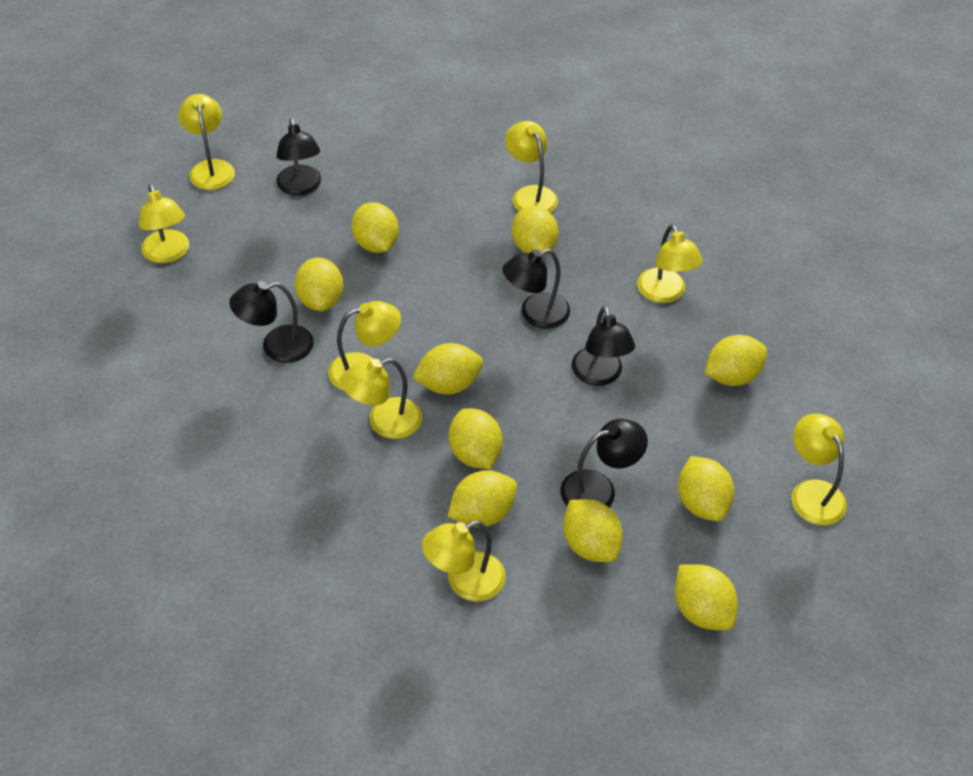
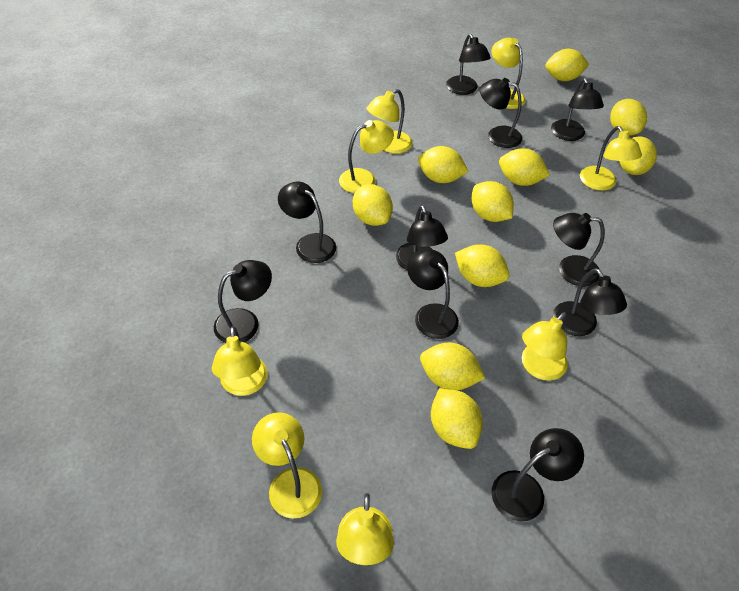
black lamp: [229,281,314,363] [276,118,322,196] [503,249,570,329] [560,419,648,507] [571,306,635,386] = 5 -> [214,260,272,343] [278,182,336,263] [396,205,448,271] [407,249,459,339] [446,34,491,95] [480,78,522,148] [491,428,584,521] [551,78,604,141] [553,213,605,286] [553,268,627,336] = 10

